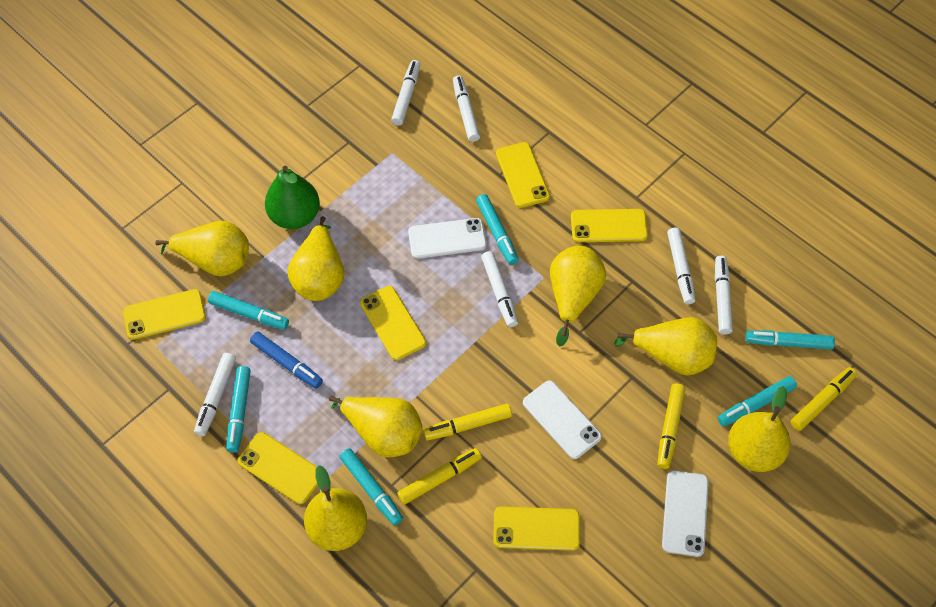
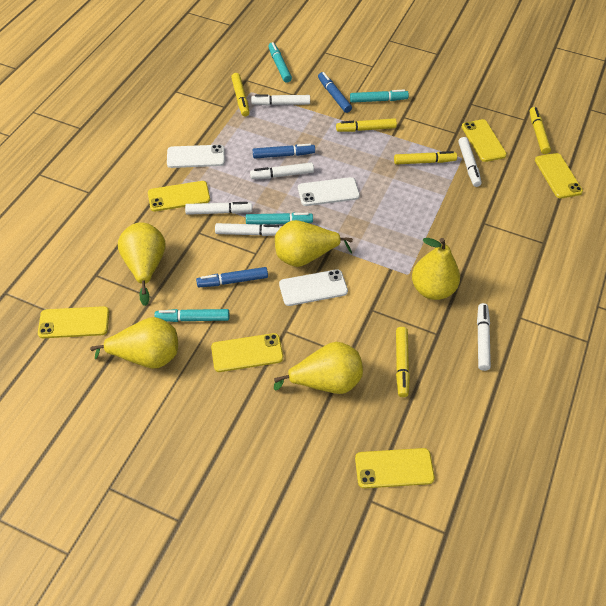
blue marker: [250,332,323,389] = 1 -> [196,267,268,287] [253,144,315,159] [318,72,352,113] = 3
green pear: [265,165,320,229] = 1 -> none = 0
turquoise marker: [208,291,289,330] [226,366,251,452] [340,448,403,526] [476,194,519,265] [718,376,797,427] [745,331,835,350] = 6 -> [154,309,229,322] [246,213,313,225] [268,42,292,83] [350,90,409,103] = 4
yellow marker: [397,448,482,505] [423,404,512,441] [657,383,685,469] [791,367,857,431] = 4 -> [231,73,250,116] [336,118,397,132] [394,151,457,165] [396,327,410,397] [529,107,551,154] = 5
yellow pear: [155,221,249,276] [287,216,344,301] [304,465,367,551] [328,395,422,457] [550,246,606,346] [614,317,717,375] [728,386,790,472] = 7 -> [90,317,178,368] [118,222,165,306] [274,342,363,394] [275,220,353,267] [412,238,460,300] = 5

